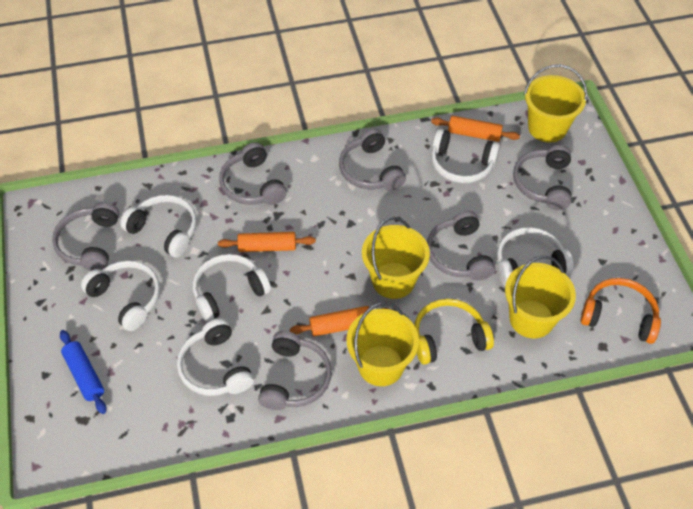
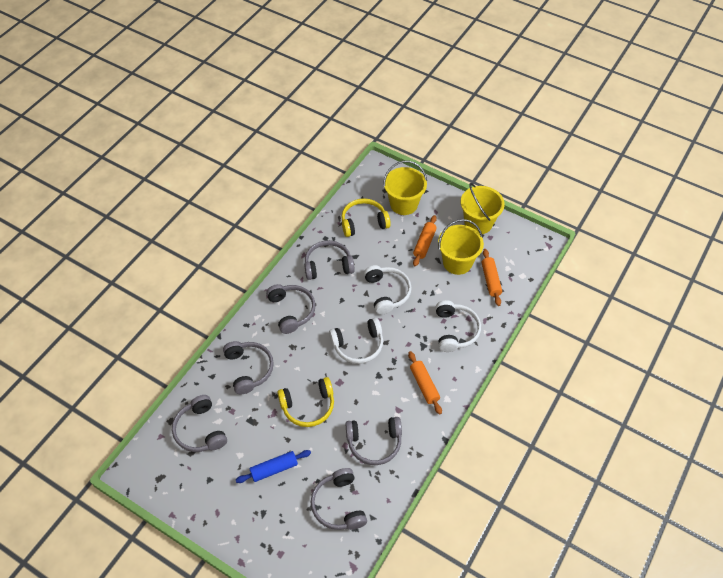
orange headphones: [581,278,661,344] = 1 -> none = 0
white headphones: [81,261,160,331] [120,195,197,258] [177,318,254,396] [193,254,271,321] [431,129,500,183] [497,227,574,286] = 6 -> [329,318,383,364] [364,265,411,314] [436,300,481,352] = 3
yellow bucket: [346,302,419,386] [362,217,430,299] [505,255,576,338] [524,64,587,143] = 4 -> [383,161,427,215] [438,219,484,275] [461,183,505,234] = 3
yellow headphones: [414,299,494,365] = 1 -> [277,377,334,427] [341,198,391,237] = 2

